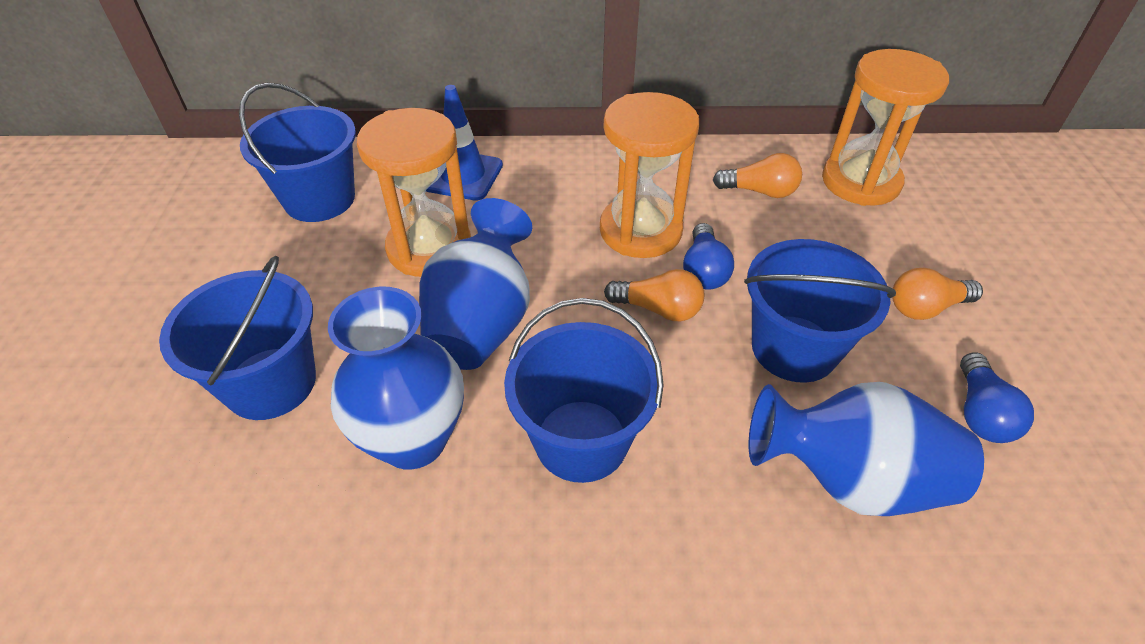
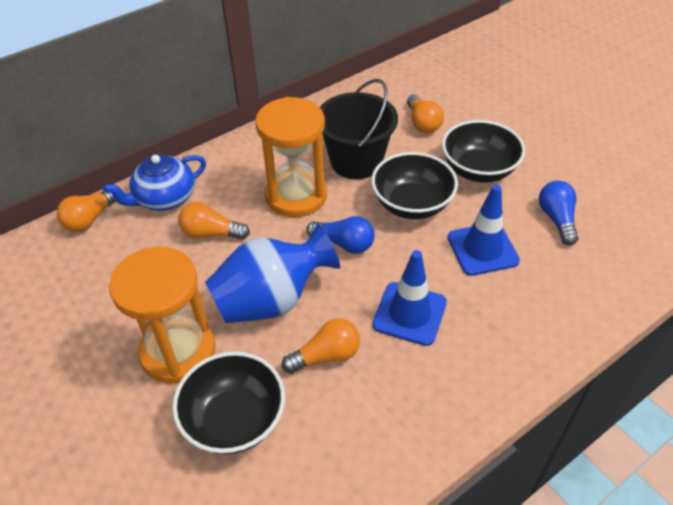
black bowl: none = 0 -> [172,351,285,454] [371,152,458,219] [442,120,525,183] = 3
black bucket: none = 0 -> [320,79,398,179] = 1
blue bucket: [159,256,316,420] [239,83,356,222] [504,298,664,483] [744,239,896,383] = 4 -> none = 0
blue teapot: none = 0 -> [103,154,206,211] = 1
blue traffic cone: [426,85,503,201] = 1 -> [372,250,447,346] [447,185,520,276] = 2
blue vase: [328,286,464,470] [419,198,532,370] [749,382,984,516] = 3 -> [205,224,340,324] = 1
orange hourglass: [357,108,471,277] [600,92,699,258] [822,49,949,206] = 3 -> [109,247,216,384] [255,97,327,217] = 2
orange light bulb: [604,269,704,321] [713,153,802,198] [892,268,983,320] = 3 -> [57,191,116,232] [178,202,250,240] [282,319,360,374] [407,94,444,133] = 4

